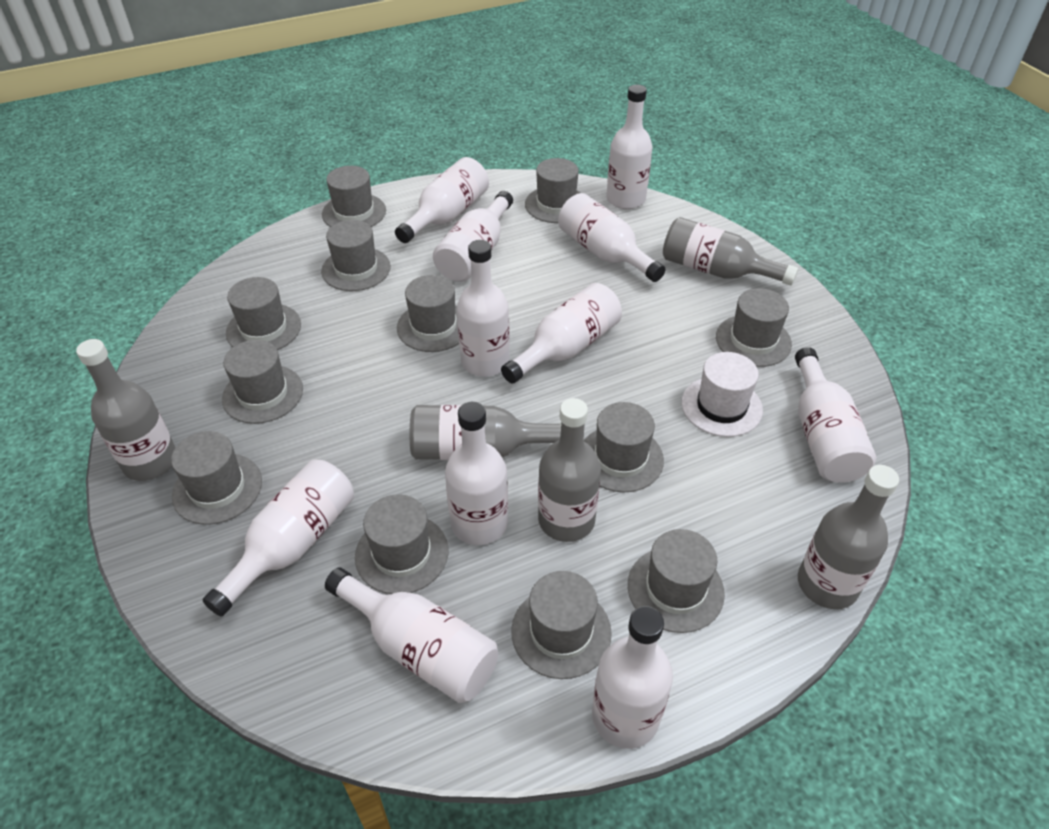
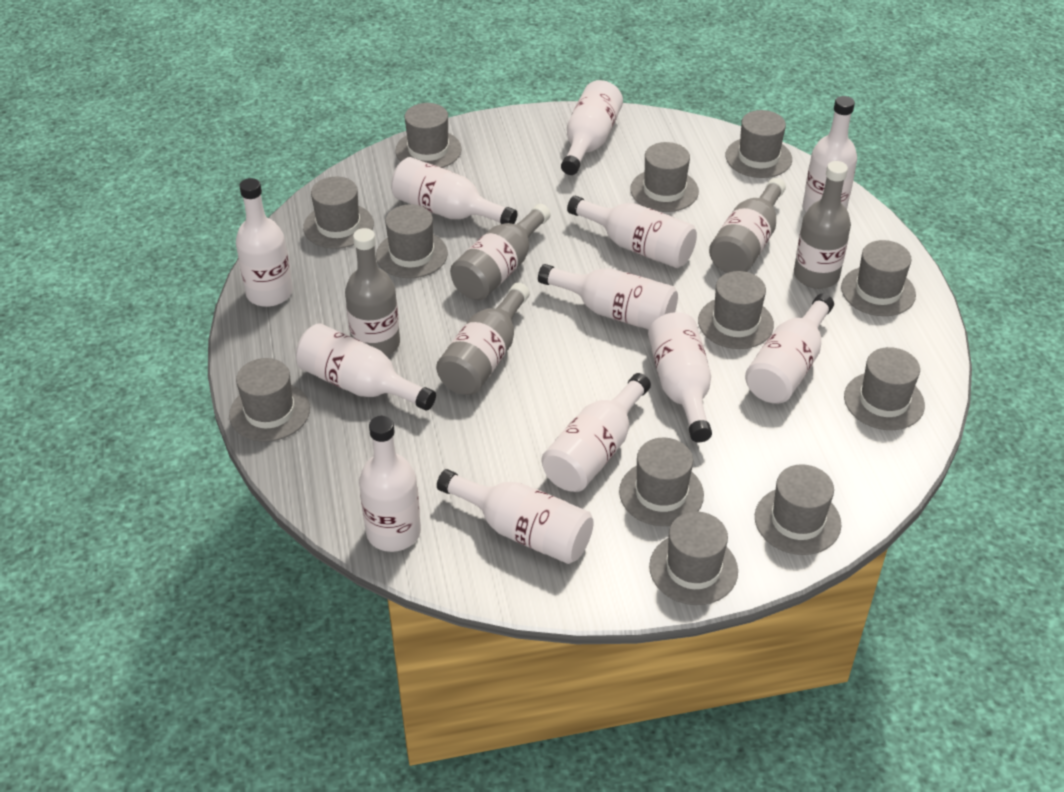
white bottle: [203,460,354,617] [325,567,498,703] [395,157,489,243] [433,191,513,282] [445,402,508,545] [457,240,510,377] [501,283,622,384] [558,193,665,282] [592,606,673,749] [606,85,652,209] [795,347,876,483] = 11 -> [236,178,293,307] [296,323,436,411] [359,416,421,552] [391,157,517,224] [437,469,594,564] [538,264,678,330] [542,373,651,492] [561,80,623,175] [567,195,697,268] [648,312,712,442] [745,294,834,404] [803,96,857,212] = 12
white hat: [681,352,763,437] = 1 -> none = 0

